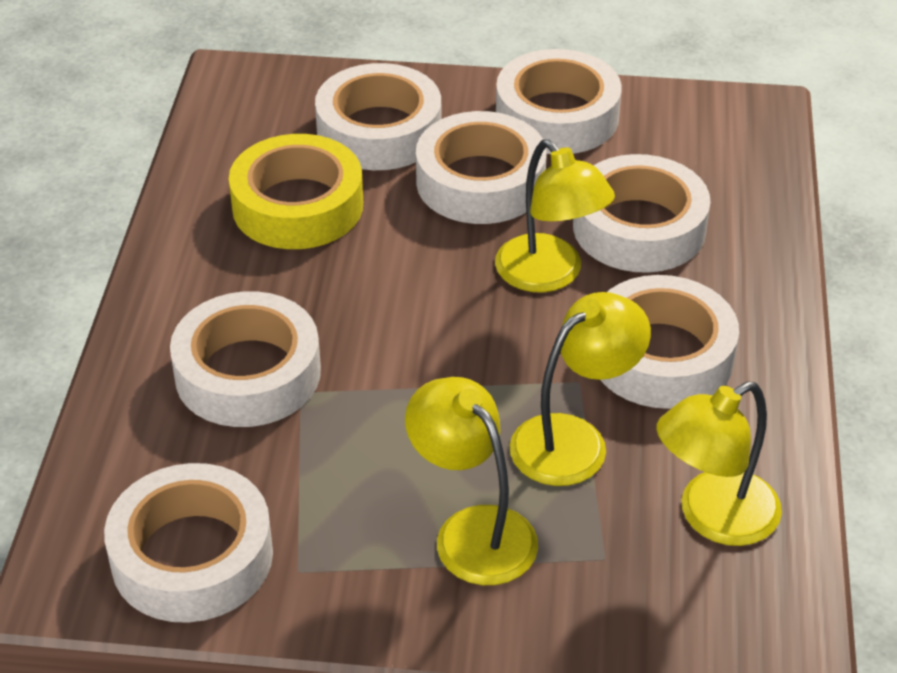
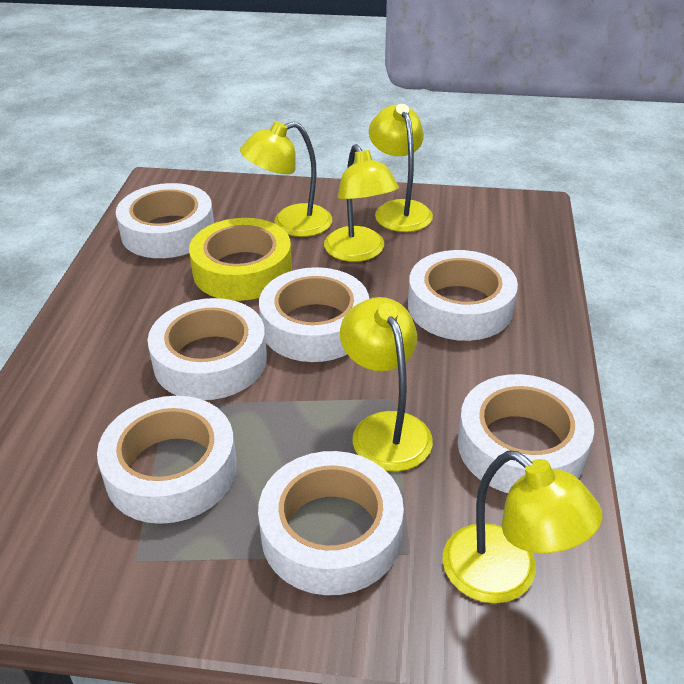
yellow lamp: [405,377,538,585] [495,140,615,293] [510,292,651,486] [656,381,782,546] = 4 -> [240,121,332,237] [324,144,399,262] [340,297,433,471] [369,104,433,232] [443,450,603,603] = 5

